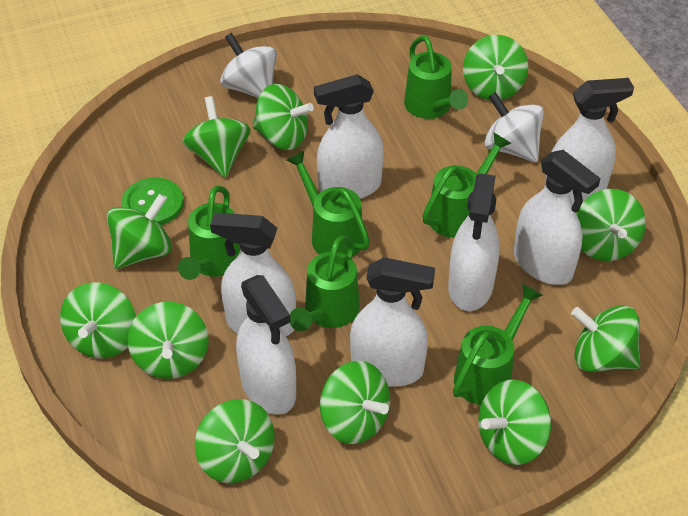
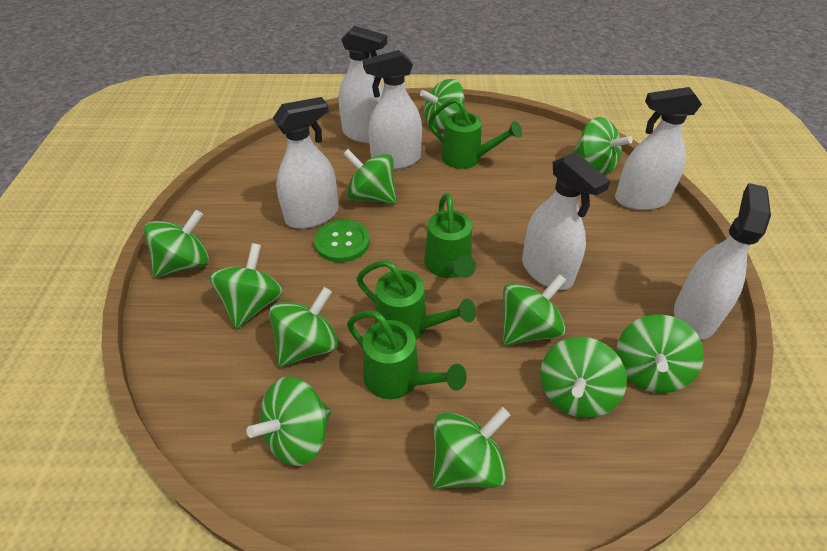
green watering can: [178,186,240,280] [287,150,370,257] [290,236,360,331] [404,36,468,119] [422,133,512,238] [453,284,543,405] = 6 -> [347,310,467,399] [356,260,476,340] [424,193,476,278] [428,98,522,169] = 4
white spinning top: [220,33,277,98] [484,92,544,162] = 2 -> none = 0
white spray bottle: [210,213,296,336] [236,275,296,415] [314,74,384,199] [350,257,435,387] [448,173,500,311] [514,150,601,285] [544,78,634,204] = 7 -> [273,97,338,229] [338,26,387,143] [363,50,422,170] [522,152,610,290] [615,87,702,210] [674,183,771,340] = 6

